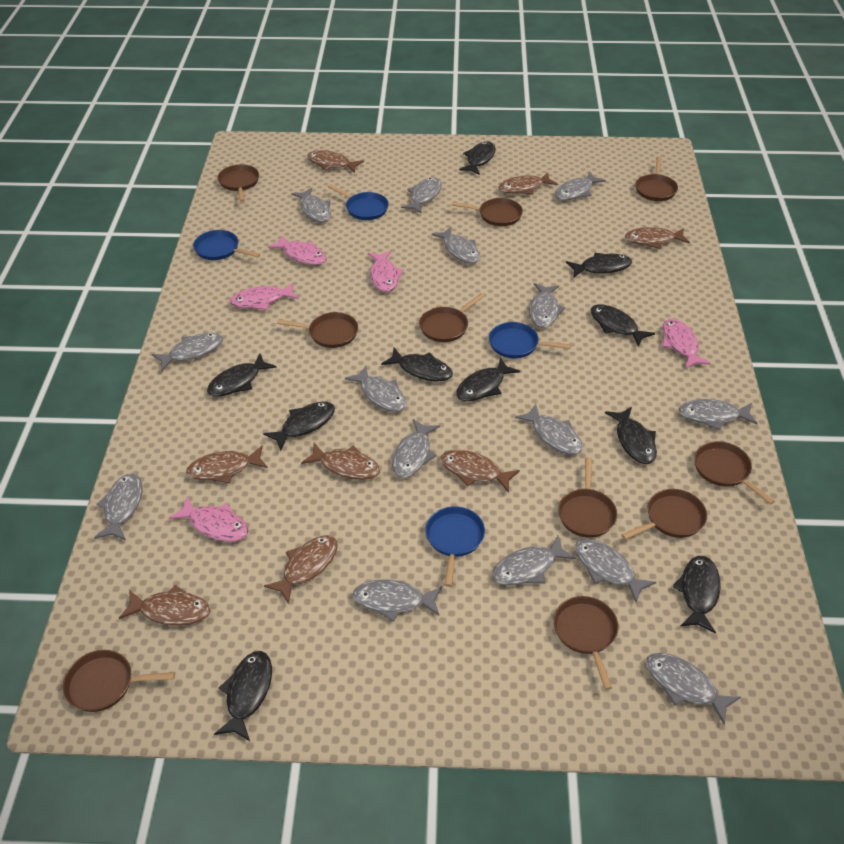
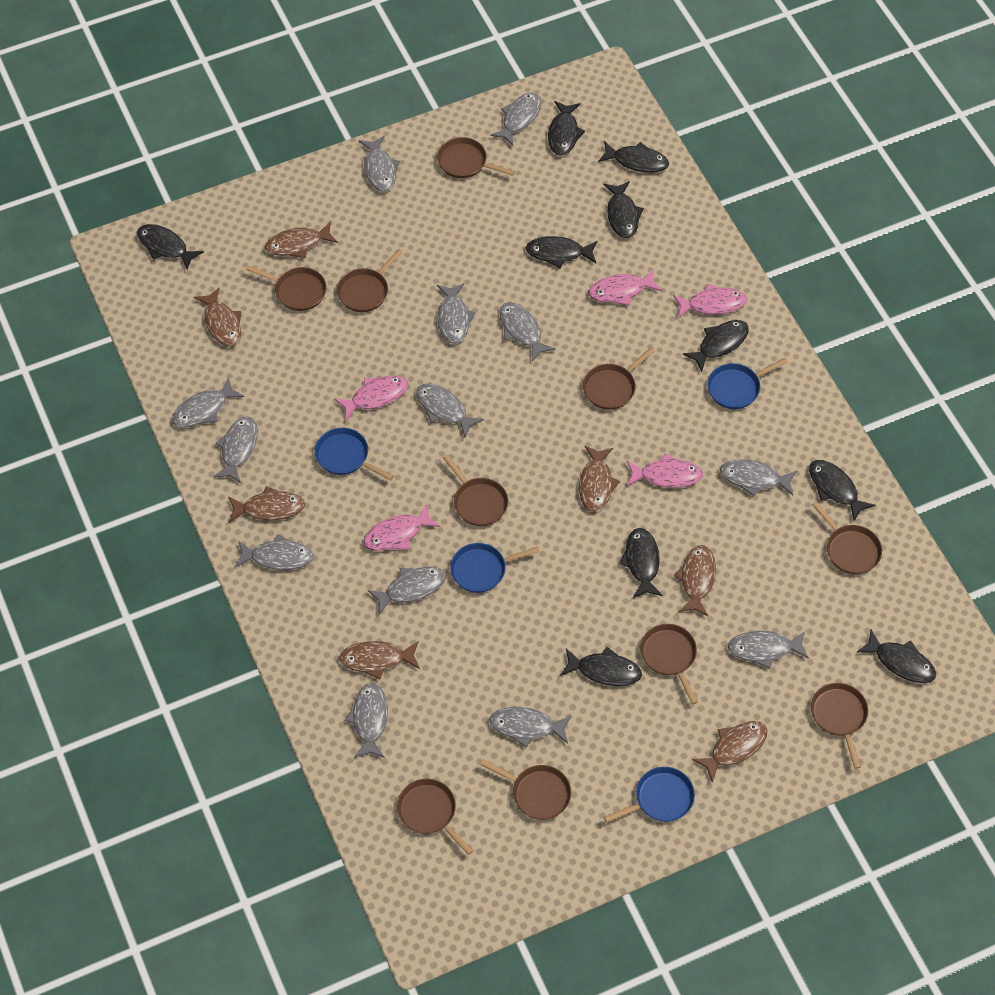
brown fish: [119,585,211,626] [186,445,268,483] [264,535,338,604] [301,442,380,480] [307,150,364,173] [440,450,520,493] [498,172,558,194] [625,227,690,249] = 8 -> [194,287,241,347] [228,486,305,522] [265,221,338,258] [339,641,420,679] [579,446,620,512] [674,545,716,616] [692,721,767,783] = 7
grey fish: [94,474,142,540] [152,333,223,371] [291,188,331,222] [345,366,407,412] [353,579,442,622] [392,419,440,477] [401,177,442,214] [431,227,480,264] [492,536,576,585] [515,404,583,455] [529,283,565,328] [555,171,606,200] [575,539,656,603] [646,653,741,725] [679,399,758,430] = 15 -> [172,377,244,427] [213,417,258,483] [235,534,314,570] [345,683,388,758] [359,136,400,192] [368,566,446,615] [416,384,484,437] [437,283,476,344] [489,707,572,748] [490,92,541,146] [500,302,556,362] [720,459,797,496] [728,631,809,669] = 13

